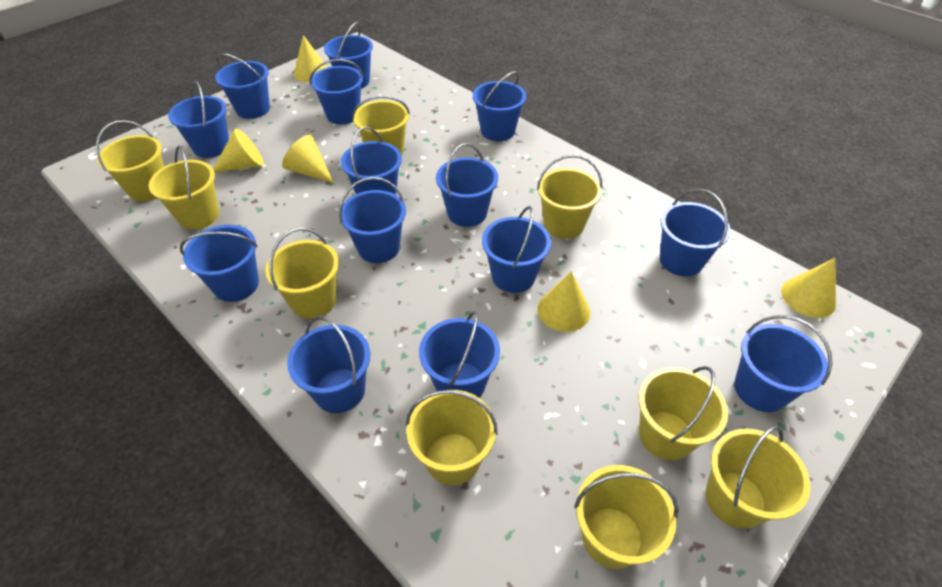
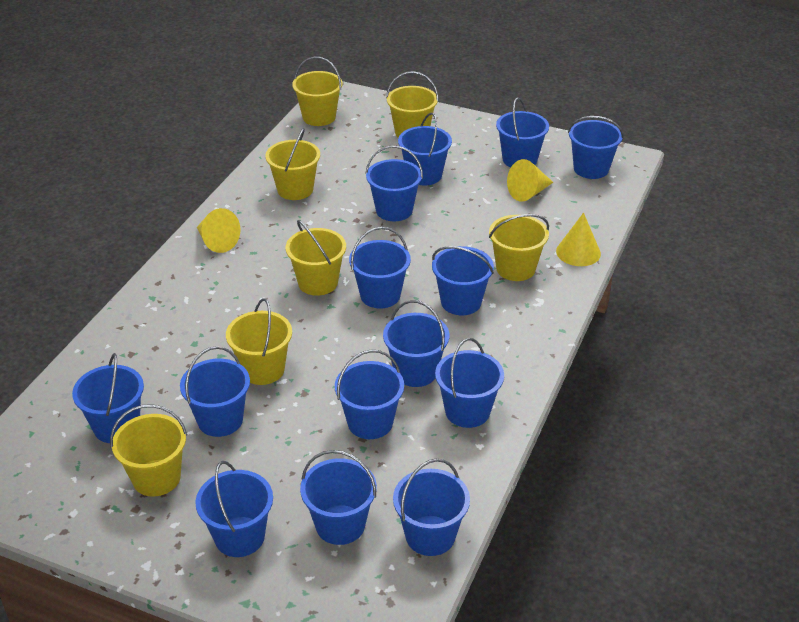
yellow bucket: [96,120,164,202] [149,145,219,229] [265,228,339,319] [352,96,410,156] [406,390,498,485] [537,155,602,239] [574,465,679,569] [639,366,728,461] [706,426,811,529] = 9 -> [110,404,187,497] [226,298,292,385] [265,128,320,200] [286,220,346,296] [292,57,343,126] [386,71,439,138] [489,214,549,281] = 7
yellow cone: [213,128,264,172] [282,135,334,183] [294,35,328,82] [537,271,590,332] [781,258,836,318] = 5 -> [197,208,240,253] [507,159,553,202] [556,213,601,266] = 3

